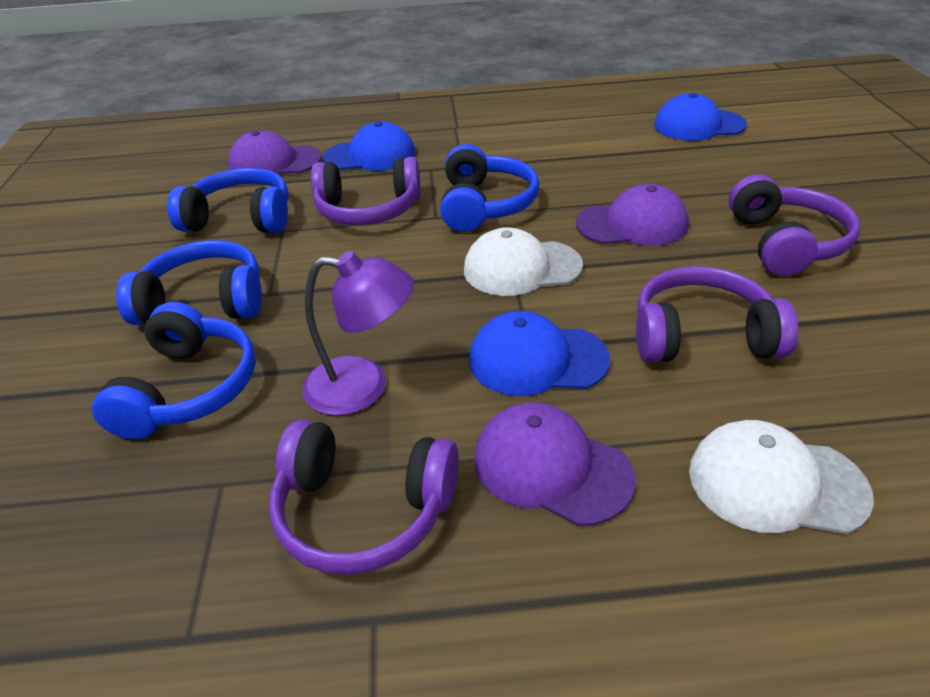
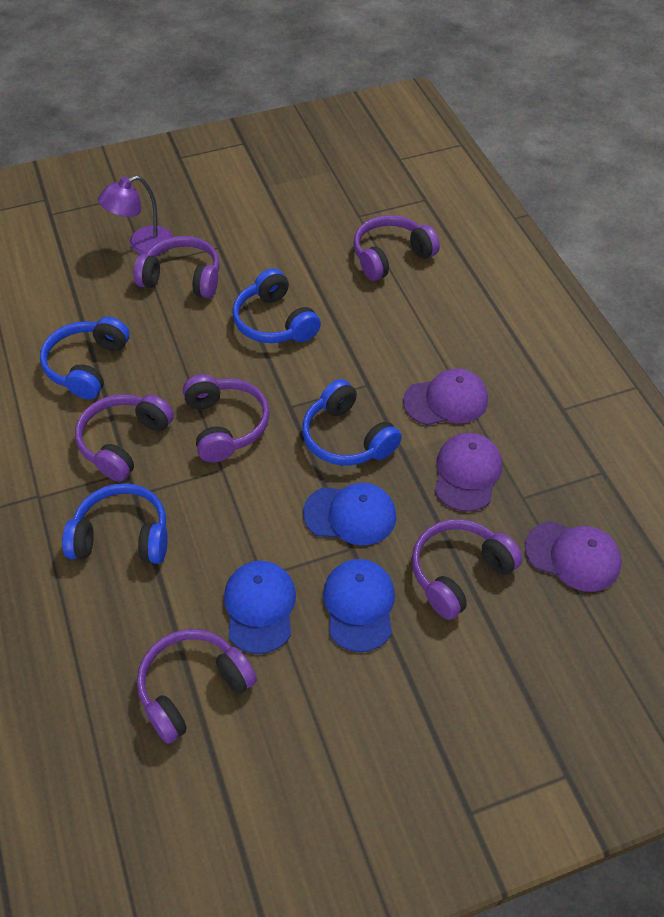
purple headphones: [269,419,459,575] [311,157,421,225] [636,266,798,363] [729,174,860,276] = 4 -> [75,394,174,482] [134,236,220,298] [137,629,257,744] [183,374,270,462] [354,215,440,281] [412,519,523,620] = 6
white cap: [464,227,583,296] [689,420,874,534] = 2 -> none = 0

